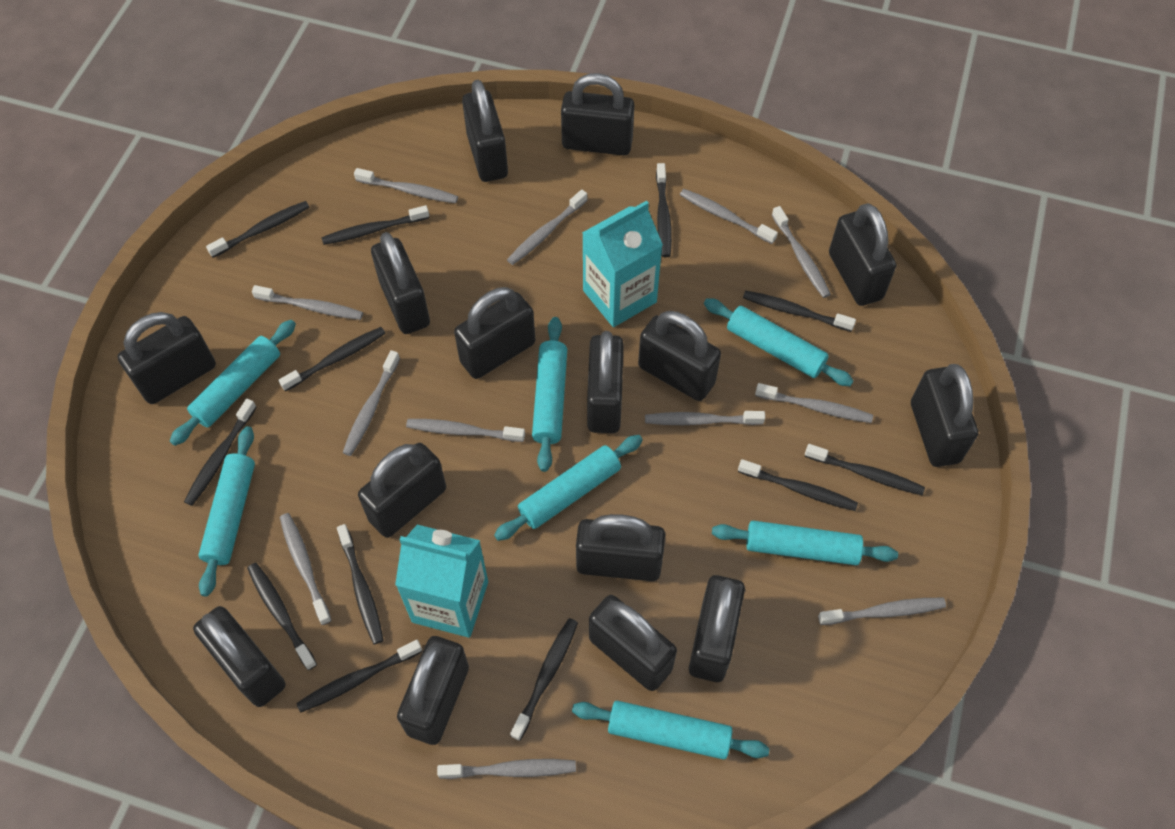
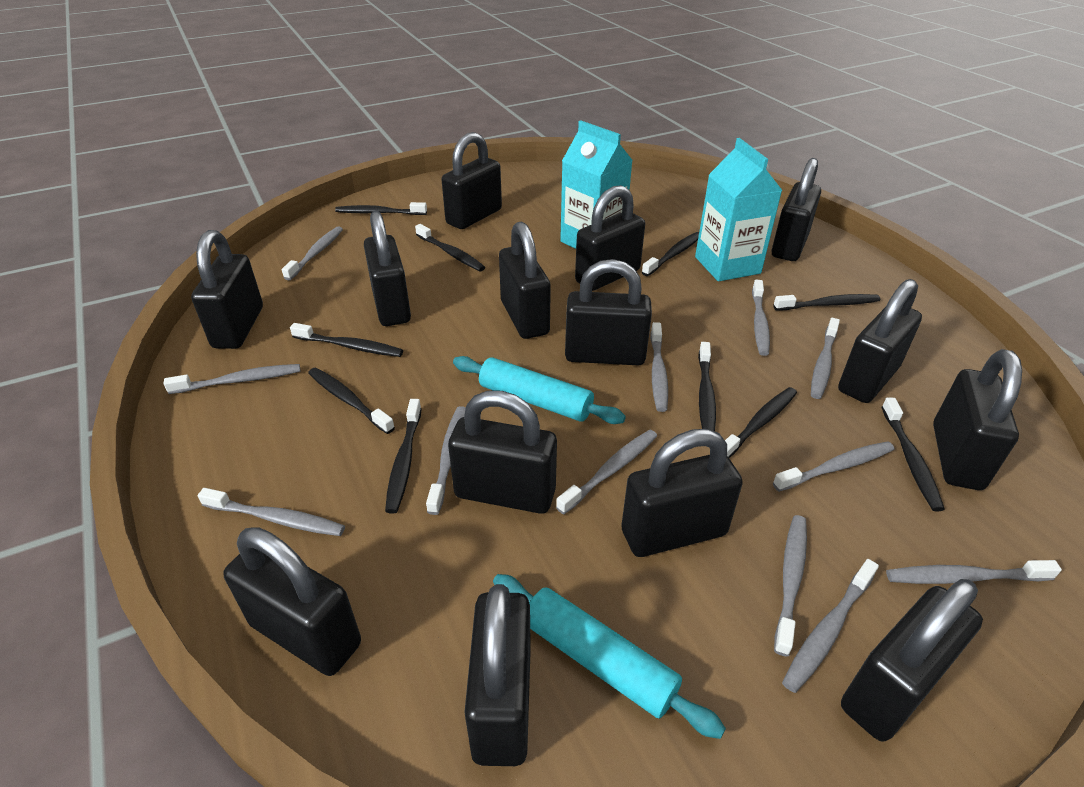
black padlock: [117,312,216,404] [193,606,286,707] [358,443,446,538] [371,232,430,334] [397,636,469,745] [454,287,535,379] [462,80,508,182] [561,73,634,156] [576,514,665,581] [587,331,624,433] [589,595,677,691] [638,311,721,401] [689,575,745,682] [829,203,896,306] [911,364,978,467] = 15 -> [191,230,263,349] [223,527,361,676] [364,211,411,326] [442,132,502,229] [448,391,557,514] [464,584,531,766] [499,221,551,339] [565,259,652,365] [575,185,645,291] [621,429,743,557] [771,158,821,261] [838,279,922,403] [841,579,983,742] [933,349,1022,490] = 14
black toothbrush: [184,399,257,506] [206,201,309,258] [247,563,317,670] [278,327,386,391] [296,640,422,713] [321,205,429,245] [337,524,384,644] [510,618,578,741] [656,163,672,257] [738,459,858,511] [743,290,856,332] [805,444,925,495] = 12 -> [290,323,403,357] [308,368,395,434] [335,202,427,215] [385,399,422,514] [415,224,485,271] [642,232,699,276] [698,342,716,431] [725,387,797,458] [773,294,880,311] [882,398,945,512] = 10
turquoise rolling pin: [170,320,296,446] [199,426,255,597] [494,435,643,541] [532,317,567,472] [572,701,770,760] [704,298,854,386] [712,521,898,565] = 7 -> [453,356,626,424] [493,574,726,739] = 2

